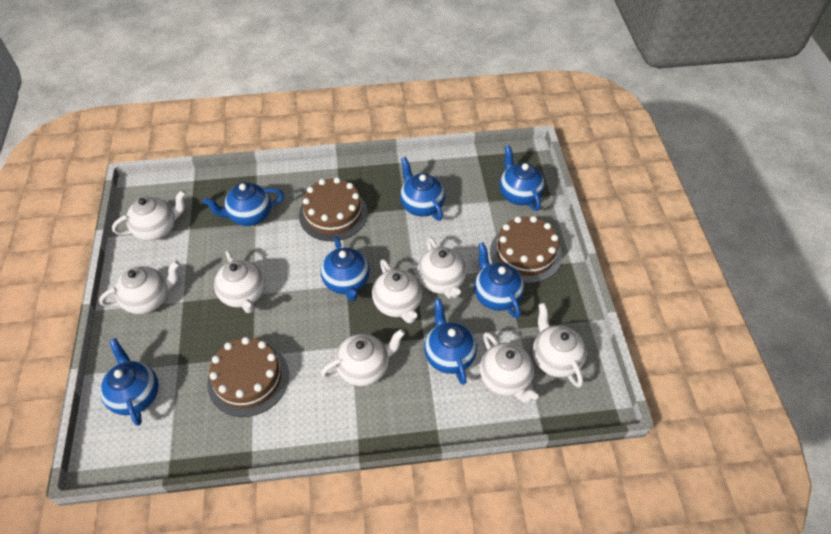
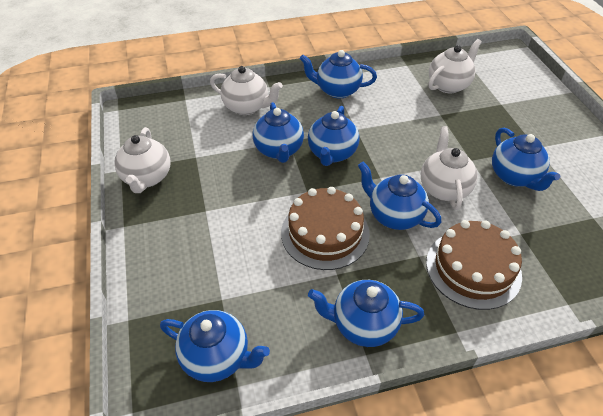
brown cake: [207,337,289,417] [299,177,368,241] [490,216,562,283] = 3 -> [281,187,370,270] [426,220,522,310] = 2
white teapot: [99,261,180,314] [112,190,186,241] [214,250,265,313] [321,329,405,386] [372,259,422,324] [417,237,466,300] [480,332,539,403] [533,303,587,388] = 8 -> [114,127,170,193] [210,66,283,115] [421,126,478,210] [428,39,482,93] = 4

